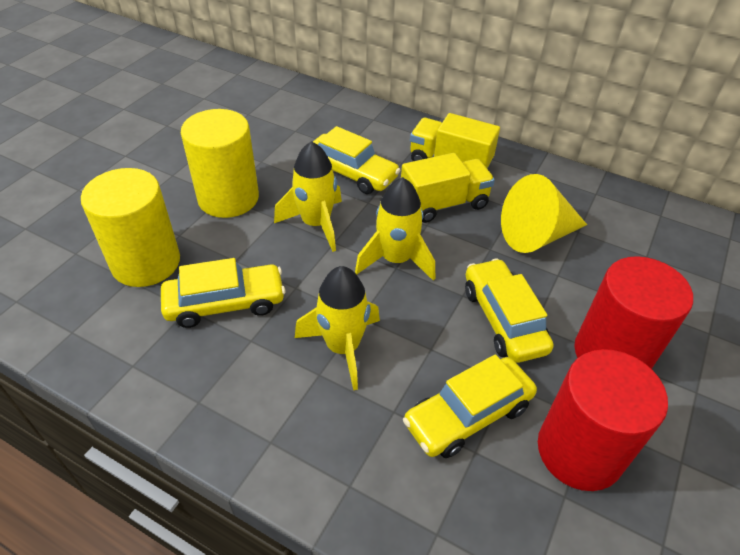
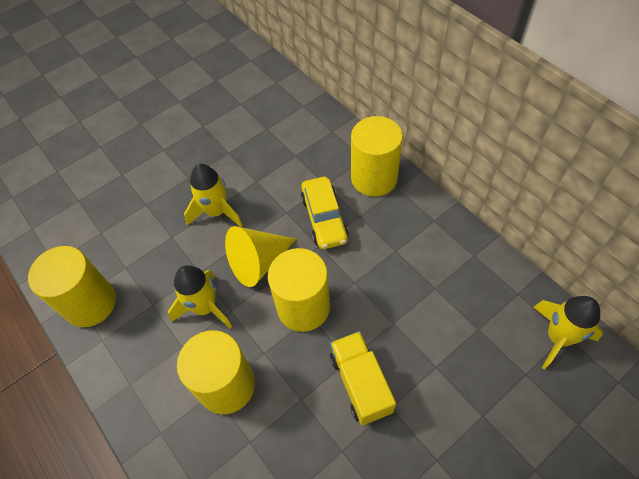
red cylinder: [538,349,668,491] [574,256,693,369] = 2 -> none = 0
yellow car: [161,258,285,328] [313,126,400,194] [403,354,537,458] [465,258,553,363] = 4 -> [301,177,349,249] = 1
yellow cylinder: [81,168,180,287] [181,109,259,218] = 2 -> [28,246,116,327] [177,330,255,414] [268,248,330,332] [351,116,403,197] = 4
yellow truck: [401,153,495,223] [410,113,500,169] = 2 -> [330,331,396,426] = 1

